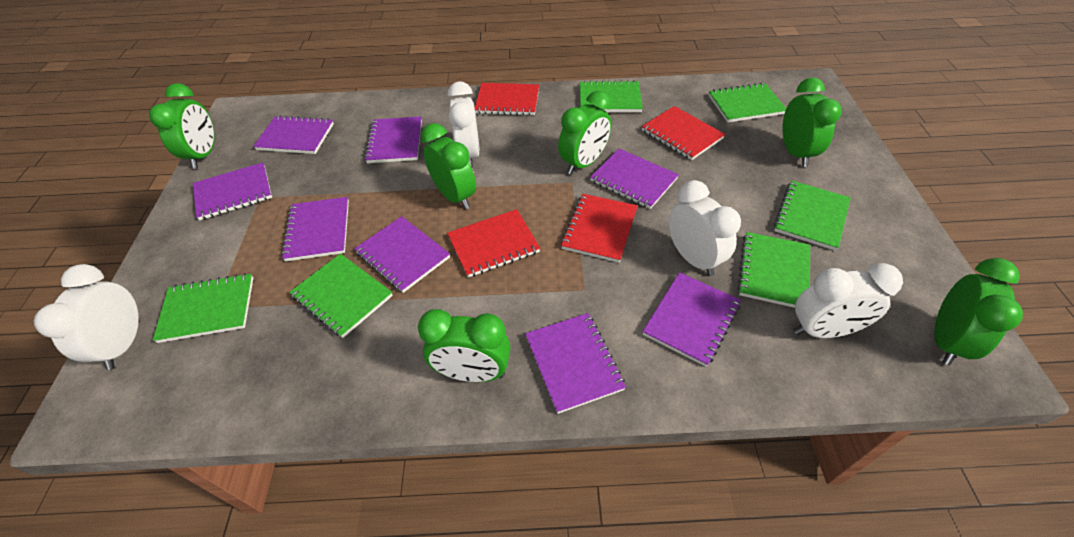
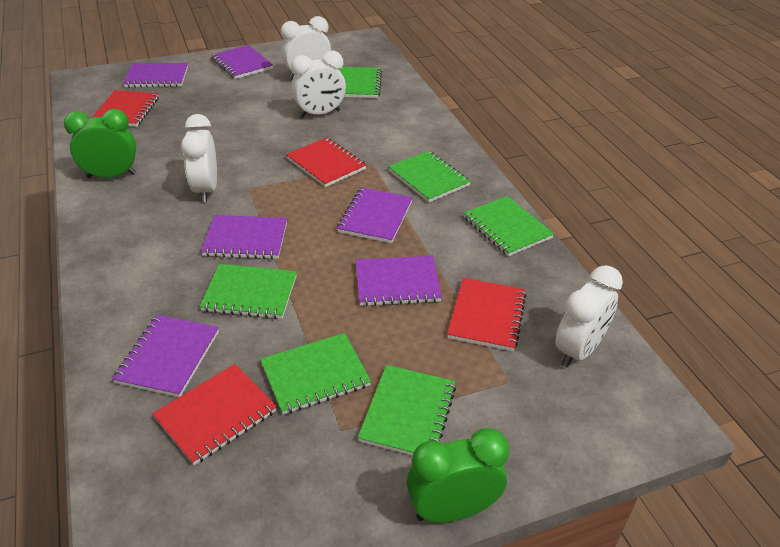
green clock: [149,83,215,168] [418,309,510,382] [421,123,476,209] [558,91,611,175] [783,77,842,167] [934,258,1023,365] = 6 -> [64,109,136,179] [407,428,509,523] = 2
purple notebook: [193,162,272,220] [253,115,334,154] [281,197,349,262] [354,216,450,293] [364,116,422,163] [525,313,626,414] [590,149,679,209] [643,272,741,367] = 8 -> [112,315,219,397] [123,63,188,88] [201,215,287,259] [211,45,273,79] [337,187,413,243] [356,256,442,306] = 6

